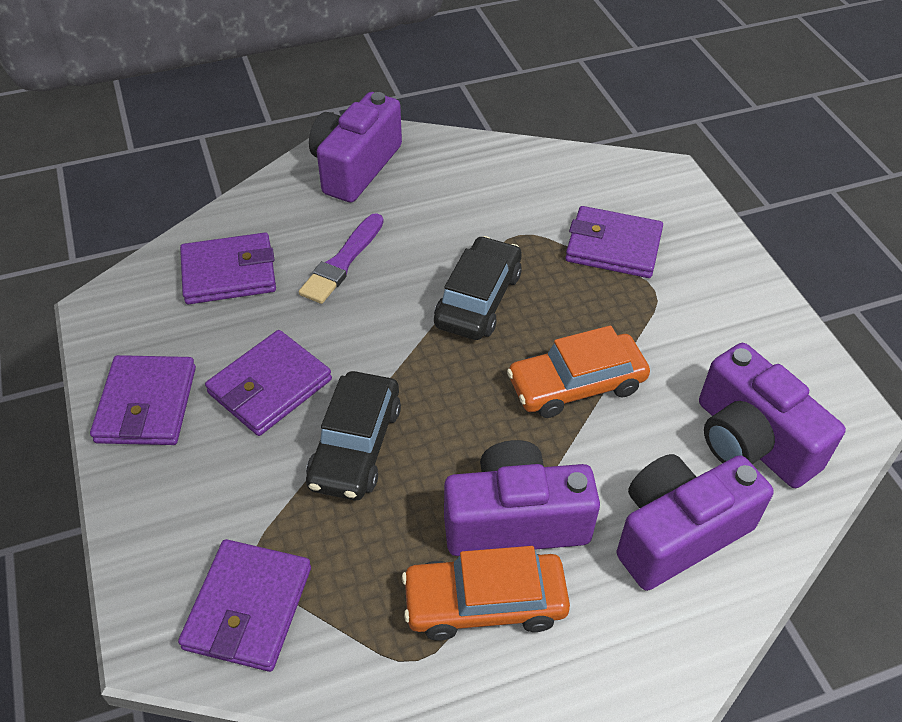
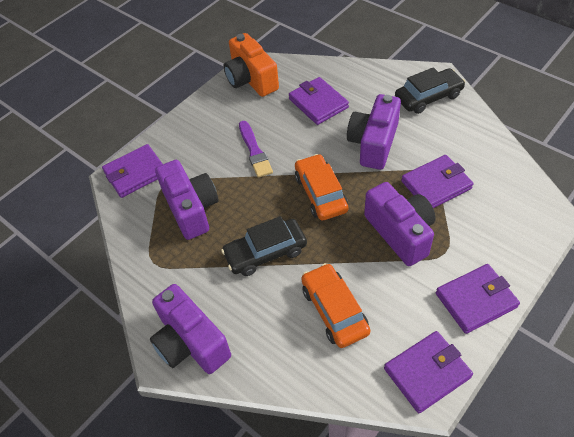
orange camera: none = 0 -> [224,33,279,97] = 1

